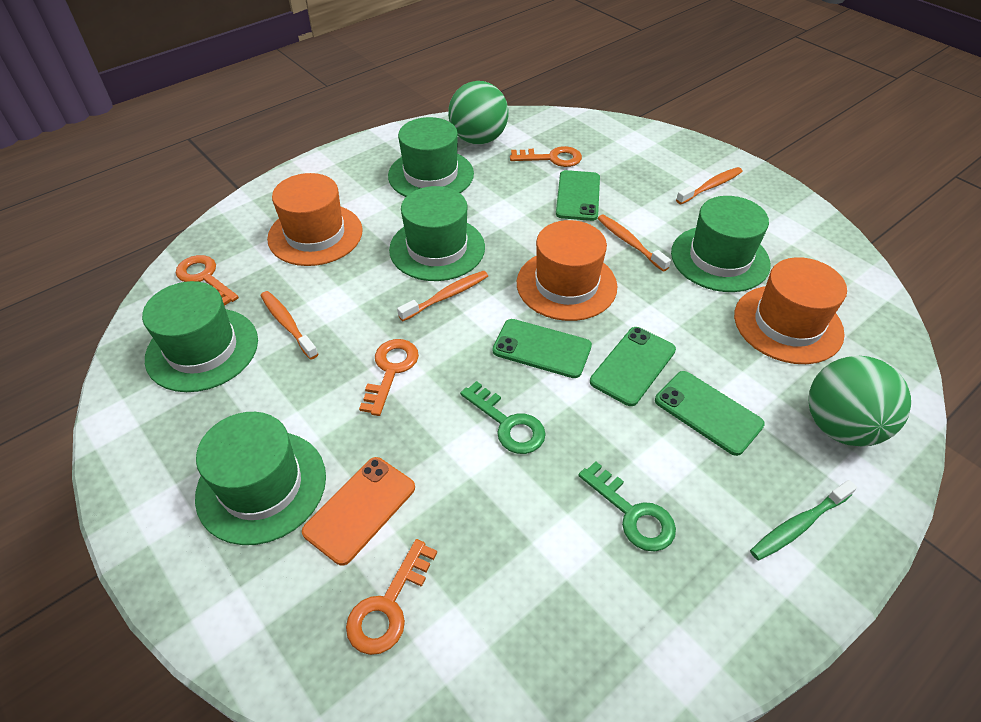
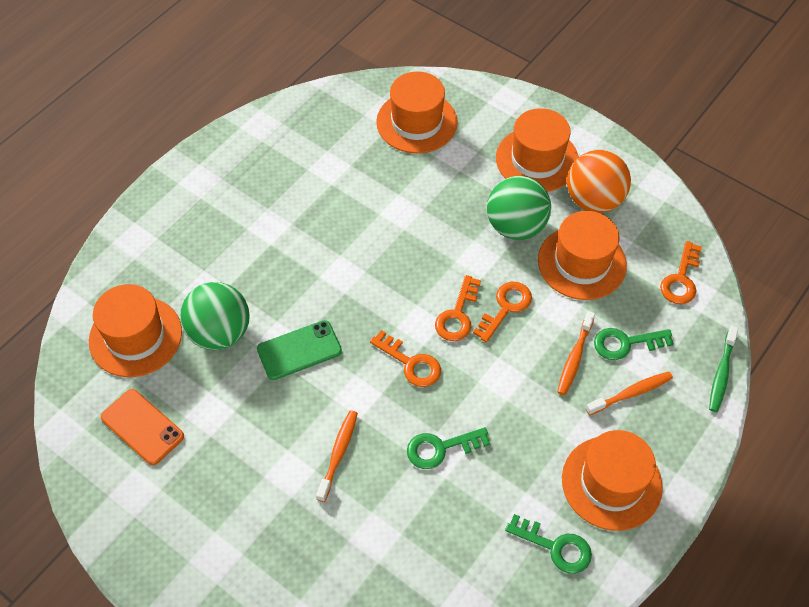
green hat: [142,281,258,392] [195,412,326,545] [388,117,474,197] [389,186,485,281] [671,196,771,292] = 5 -> none = 0
green key: [460,381,546,454] [578,461,676,551] = 2 -> [407,427,490,469] [505,514,592,574] [594,328,674,360] = 3
green phone: [493,319,592,378] [556,170,600,221] [590,327,676,406] [655,371,765,456] = 4 -> [257,320,342,380] = 1
orange ball: none = 0 -> [567,150,631,213] = 1
orange hat: [267,173,362,266] [517,220,618,321] [734,257,847,364] = 3 -> [89,284,182,377] [376,71,458,154] [496,108,579,192] [538,211,627,300] [562,430,663,531] = 5
orange toothbrush: [261,291,318,360] [397,270,488,321] [597,215,671,272] [676,167,743,204] = 4 -> [316,410,358,502] [557,311,595,395] [585,371,673,415] = 3

